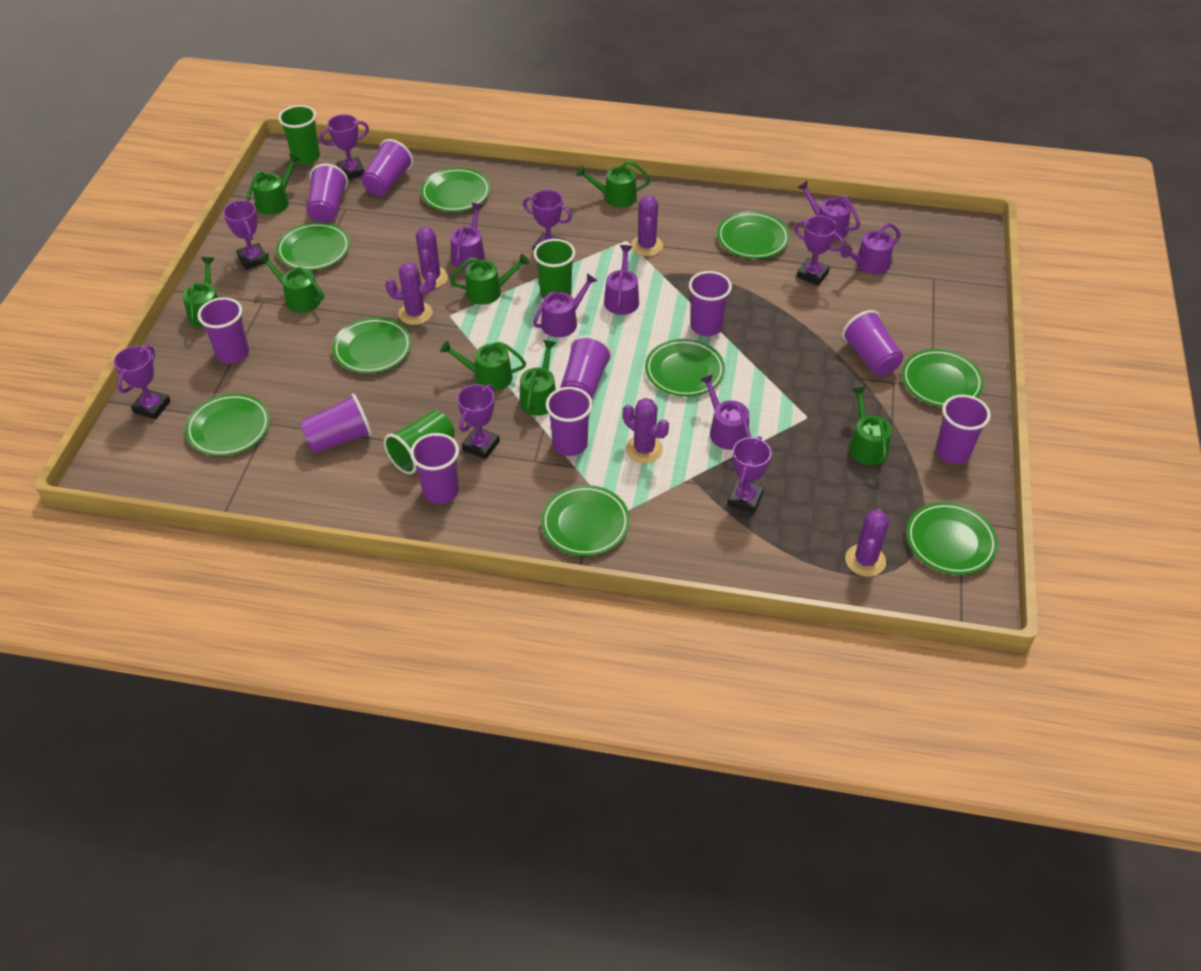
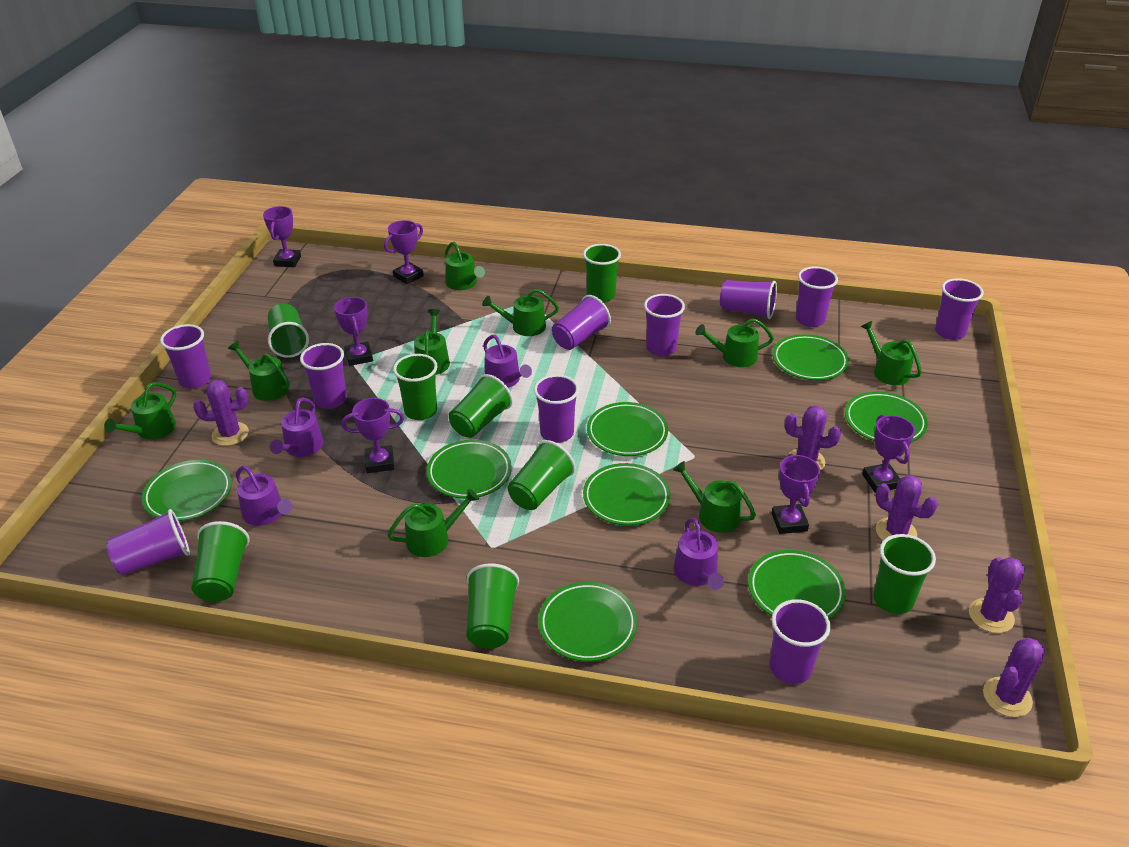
green cup: [278,105,320,164] [384,410,454,474] [533,239,575,299] = 3 -> [192,521,249,602] [268,303,309,358] [393,354,438,420] [449,374,513,438] [466,563,519,649] [508,440,576,510] [583,244,621,302] [873,534,936,614] = 8
green plate: [185,393,270,456] [276,222,350,270] [332,317,412,373] [421,168,491,212] [541,485,630,556] [645,339,725,397] [717,211,790,259] [902,349,984,407] [906,502,998,575] = 9 -> [142,460,232,521] [427,440,512,499] [538,582,637,662] [583,463,670,526] [587,402,668,456] [748,550,846,619] [773,334,849,380] [845,392,928,442] = 8
green watering can: [182,257,218,328] [246,154,300,215] [259,253,324,313] [440,341,526,391] [450,254,529,305] [519,340,556,416] [576,161,651,208] [849,386,892,465] = 8 -> [104,382,176,440] [228,341,290,401] [388,489,479,557] [414,309,450,375] [445,242,485,290] [482,289,559,336] [673,461,756,533] [695,318,774,367] [860,321,922,385] = 9
purple trophy: [114,345,171,419] [223,200,265,270] [320,114,369,180] [457,384,500,459] [523,190,572,252] [727,436,771,513] [794,216,845,286] = 7 -> [263,206,301,267] [334,297,373,366] [342,398,404,473] [384,220,424,284] [771,453,820,534] [862,415,915,493] = 6
purple watering can: [450,203,485,270] [533,273,598,337] [604,245,639,315] [700,374,751,450] [797,181,860,240] [840,223,901,274] = 6 -> [236,466,293,526] [270,397,324,457] [483,335,532,388] [674,518,724,590] = 4

